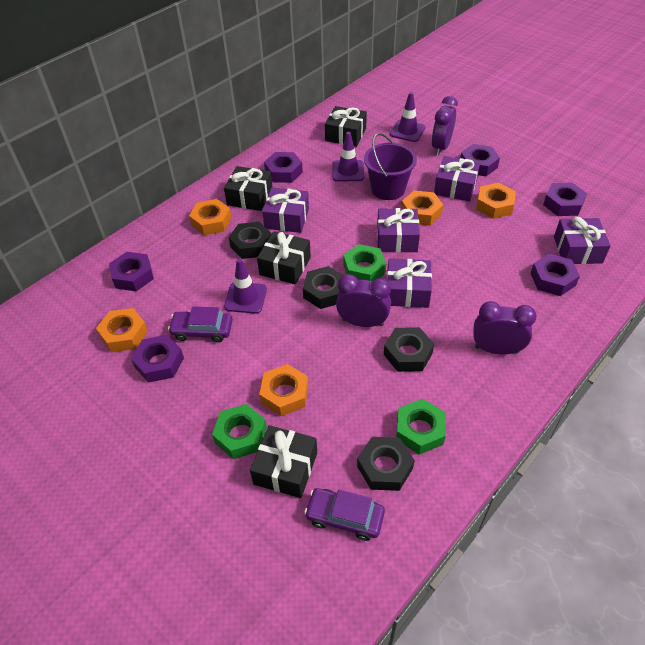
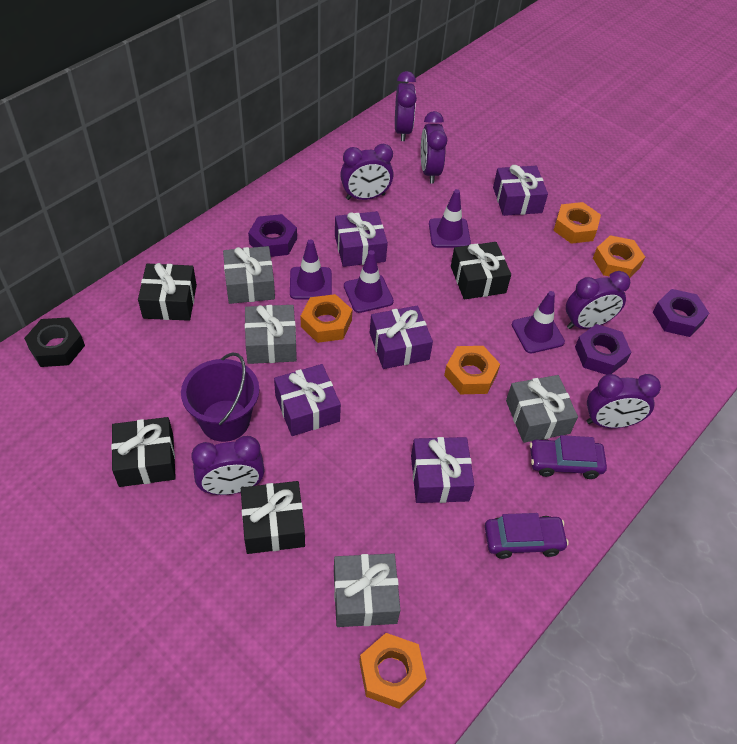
black nut: [229,222,271,259] [303,266,344,309] [357,437,415,491] [384,327,434,372] = 4 -> [24,317,85,367] = 1
green nut: [212,404,267,459] [343,244,386,281] [396,399,446,455] = 3 -> none = 0
grey gift: none = 0 -> [223,246,275,304] [245,305,297,364] [334,553,400,627] [506,375,578,443] = 4
purple clock: [336,274,391,327] [431,96,458,156] [473,301,537,355] = 3 -> [191,436,264,495] [340,144,393,200] [395,71,417,141] [421,111,447,183] [566,271,630,329] [587,374,661,428] = 6
purple nut: [109,252,154,291] [131,335,184,383] [264,152,303,183] [460,144,500,176] [531,254,580,296] [543,182,587,216] = 6 -> [248,214,297,257] [575,324,631,375] [653,289,709,337] = 3
purple traffic cone: [224,258,267,314] [332,132,364,182] [390,92,425,142] = 3 -> [290,239,332,299] [344,250,394,313] [429,189,471,248] [512,291,565,353] = 4

